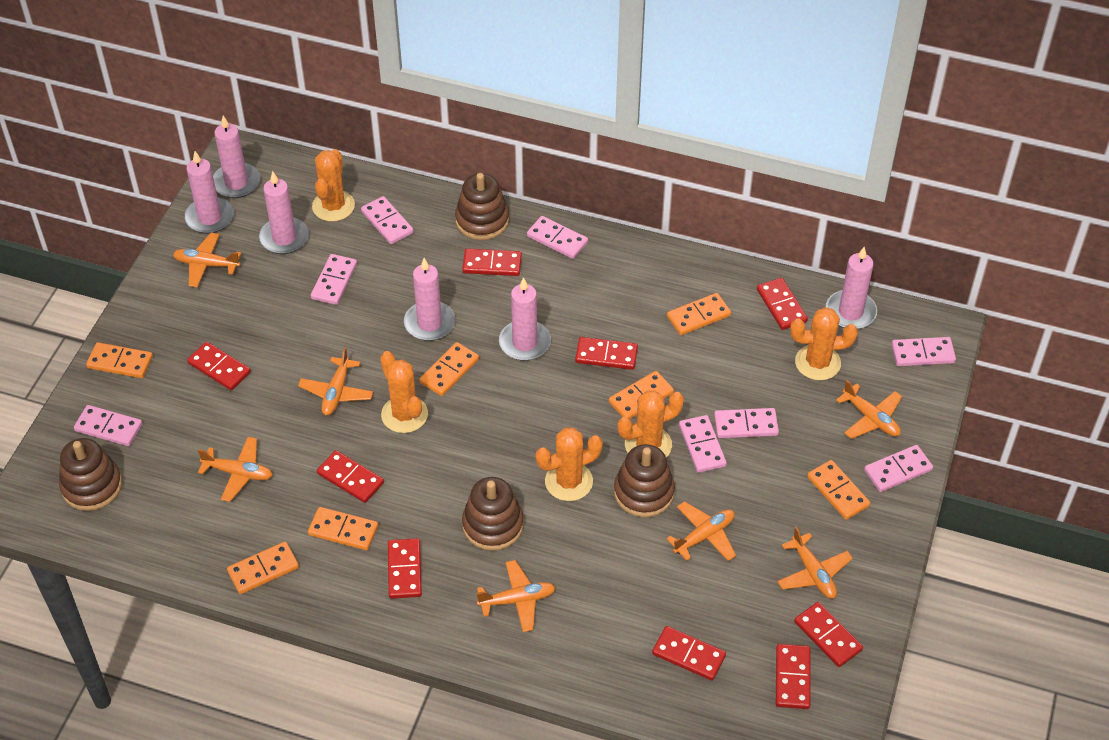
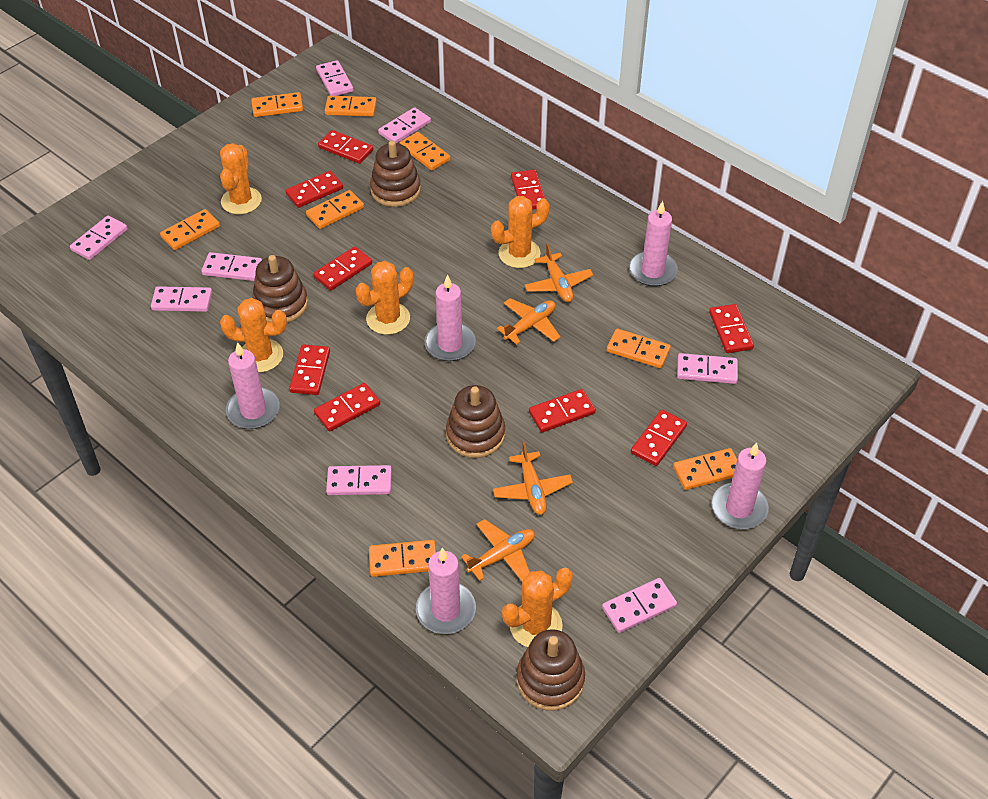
orange domino: [86,342,153,378] [227,542,299,594] [308,507,378,550] [419,342,479,396] [609,371,674,419] [667,293,731,335] [807,460,870,520] = 7 -> [160,209,220,250] [251,92,303,117] [306,190,364,229] [325,96,377,117] [369,540,436,577] [399,132,451,171] [607,328,671,368] [673,448,737,490] = 8
orange plane: [173,233,241,288] [198,437,273,502] [298,347,373,416] [476,560,556,632] [666,501,736,561] [777,527,853,599] [836,380,902,439] = 7 -> [461,519,535,581] [493,442,573,515] [497,298,560,344] [524,243,593,302] = 4
pink candle: [184,151,234,234] [213,116,260,198] [259,171,309,254] [404,258,455,341] [499,277,551,361] [826,247,877,329] = 6 -> [226,342,280,429] [416,548,476,634] [425,275,476,361] [629,201,678,286] [711,442,769,529] = 5

